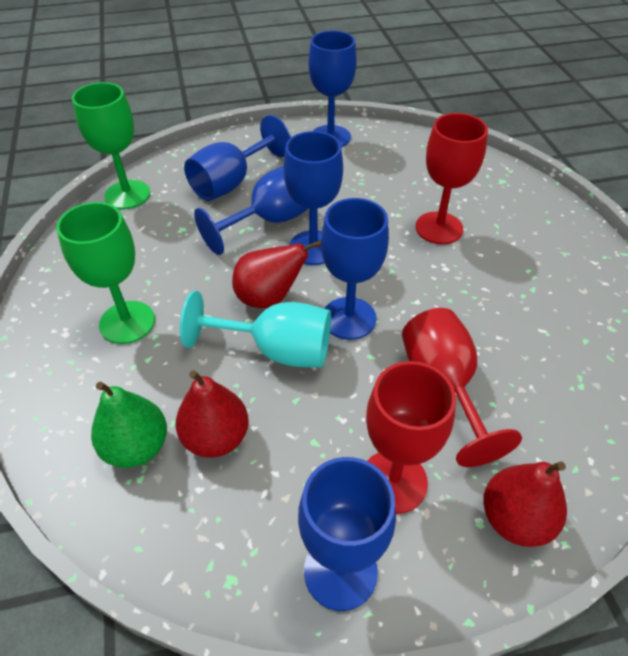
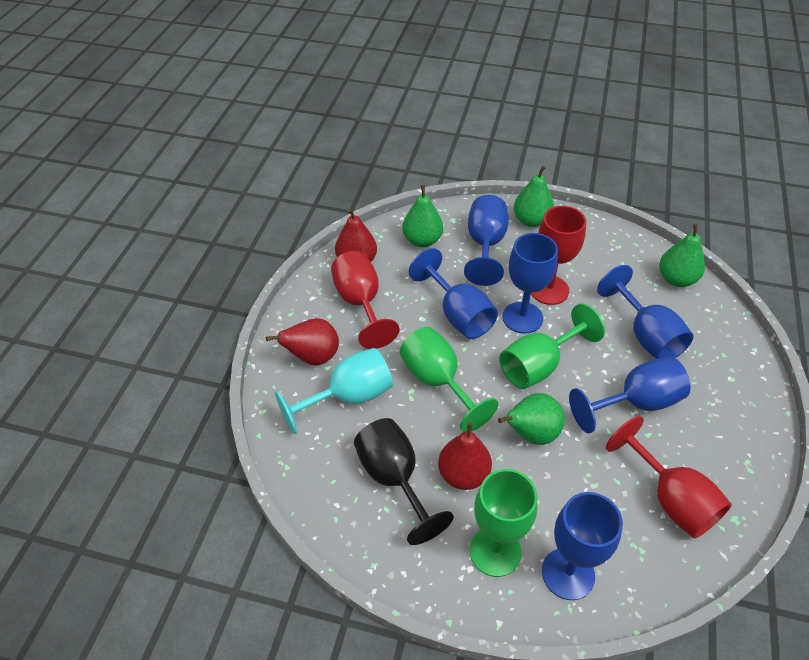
black goblet: none = 0 -> [354,418,454,545] = 1
green goblet: [56,202,155,344] [72,82,150,209] = 2 -> [400,327,499,432] [470,469,538,577] [499,304,605,389] = 3
green pear: [91,382,167,468] = 1 -> [402,185,443,247] [498,393,564,445] [514,166,554,227] [659,224,705,287] = 4

